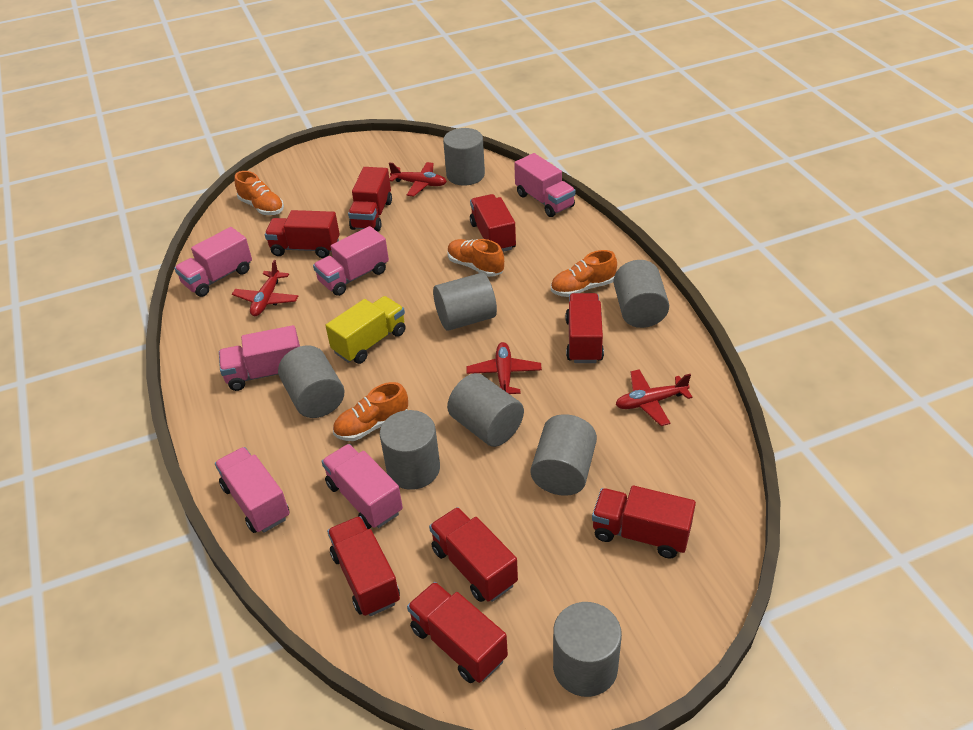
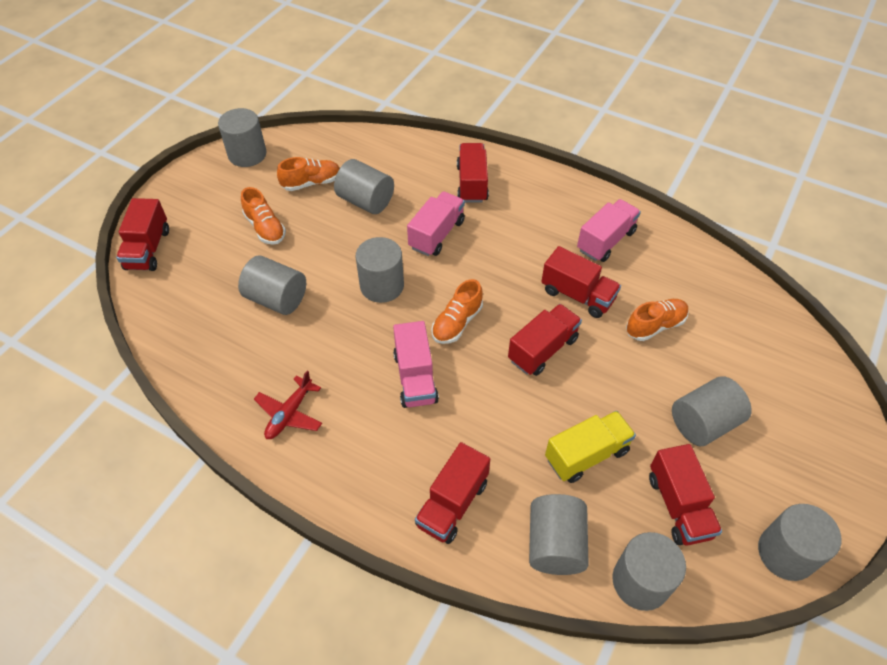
pink truck: [174,227,252,297] [215,447,289,533] [219,325,300,391] [313,226,389,296] [321,444,403,529] [514,153,576,217] = 6 -> [393,321,439,408] [407,191,465,256] [577,199,641,262] = 3
red plane: [232,260,298,316] [389,162,447,197] [466,342,542,394] [615,369,693,426] = 4 -> [254,370,322,439] = 1
red truck: [265,210,340,258] [327,516,400,616] [348,167,392,231] [407,582,508,683] [429,507,518,602] [470,194,516,252] [566,293,604,363] [592,486,696,559] = 8 -> [116,198,169,271] [415,442,490,544] [457,143,489,203] [508,304,582,376] [541,246,621,318] [649,444,722,546] = 6

